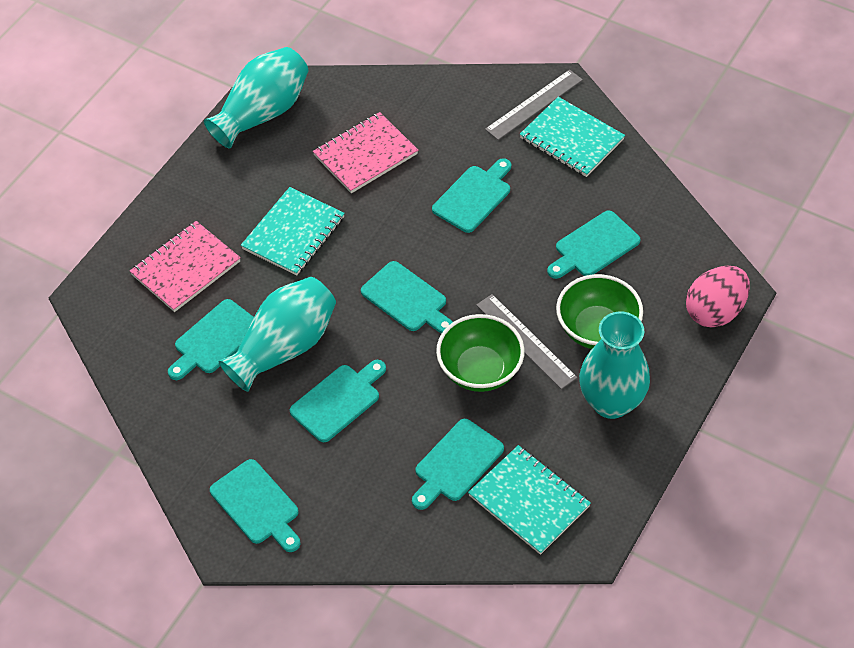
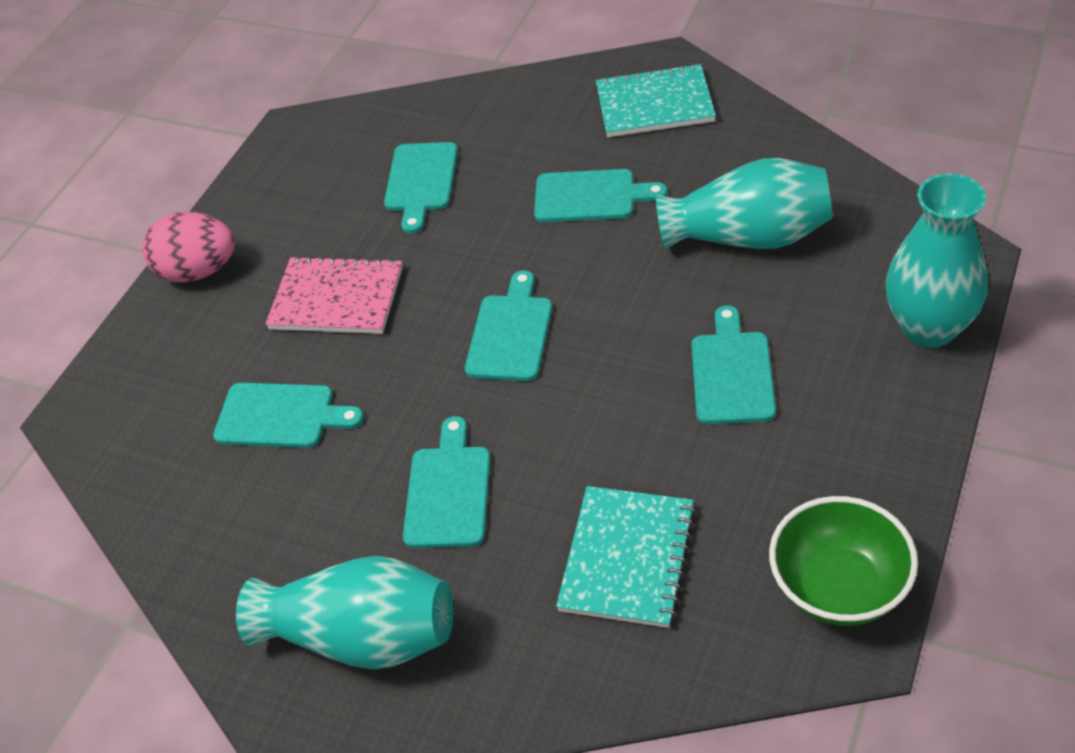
green bowl: [436,314,525,392] [556,274,643,349] = 2 -> [769,496,918,626] = 1
grey ruler: [476,294,578,389] [485,70,583,140] = 2 -> none = 0
pink notebook: [130,221,241,312] [313,112,418,193] = 2 -> [265,256,403,334] = 1
turquoise cutting board: [168,299,254,380] [210,459,300,552] [290,360,386,442] [361,261,453,334] [412,419,504,510] [432,158,511,233] [547,211,641,279] = 7 -> [213,383,364,448] [384,142,458,234] [403,416,490,548] [465,270,552,381] [534,169,667,222] [691,305,776,424] = 6
turquoise notebook: [241,187,345,276] [468,445,591,555] [520,97,625,177] = 3 -> [556,486,696,628] [596,64,716,137] = 2

